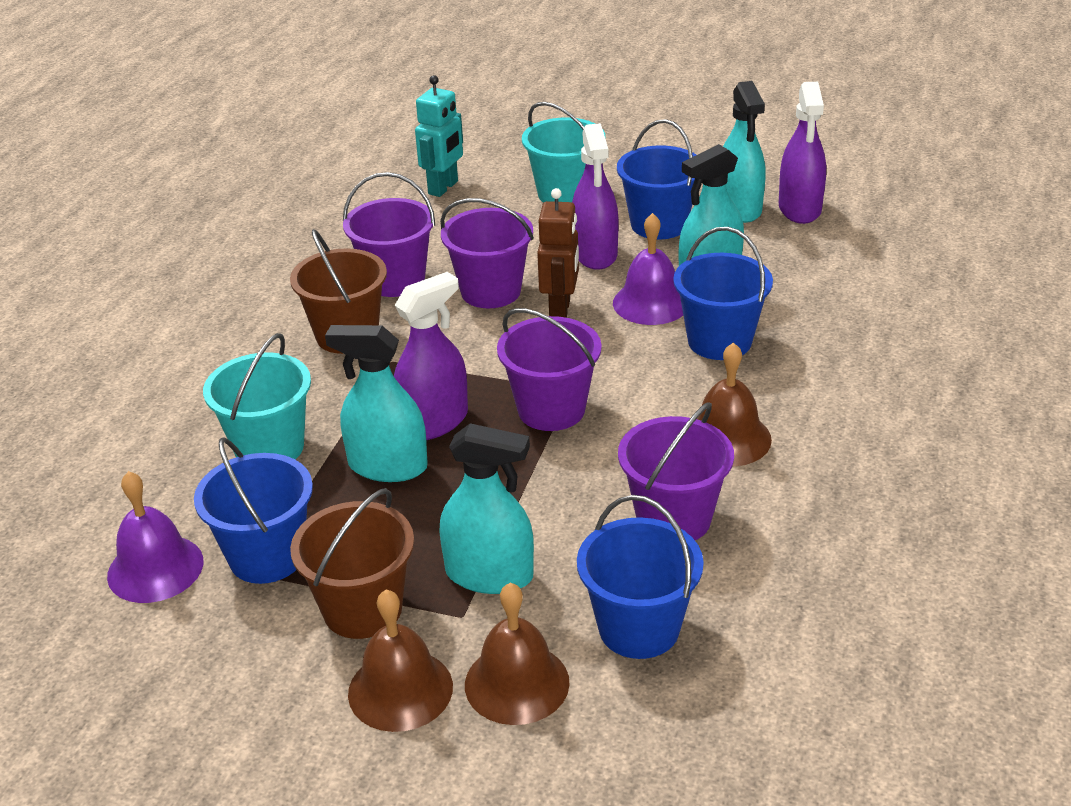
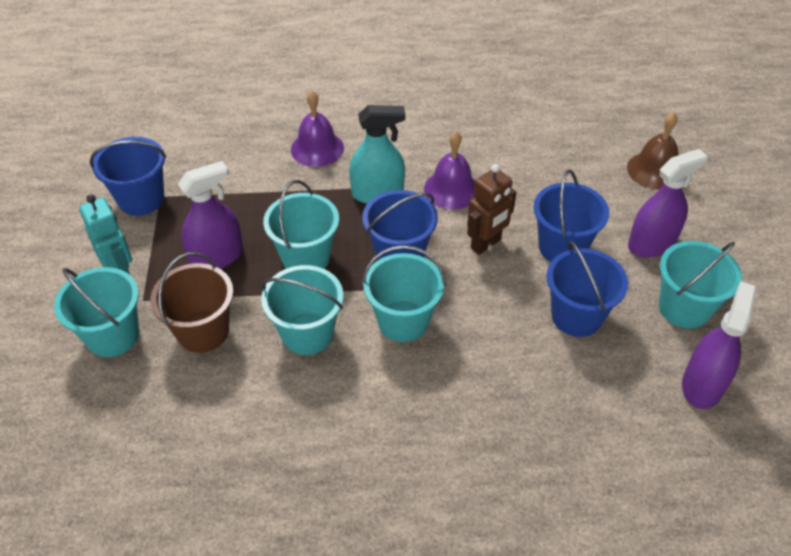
brown bell: [348,589,453,732] [465,583,570,725] [697,342,772,466] = 3 -> [627,112,679,190] = 1
brown bucket: [290,229,387,354] [290,488,414,639] = 2 -> [150,252,234,353] = 1
purple bucket: [343,172,435,297] [440,198,534,308] [497,308,602,431] [618,402,734,540] = 4 -> none = 0
turquoise bucket: [203,333,311,459] [522,102,605,203] = 2 -> [54,267,139,357] [261,265,344,355] [263,180,339,269] [362,245,446,342] [659,241,742,329] = 5
turquoise spray bottle: [325,325,428,482] [439,423,534,594] [679,144,744,266] [723,81,766,223] = 4 -> [349,105,405,204] = 1

